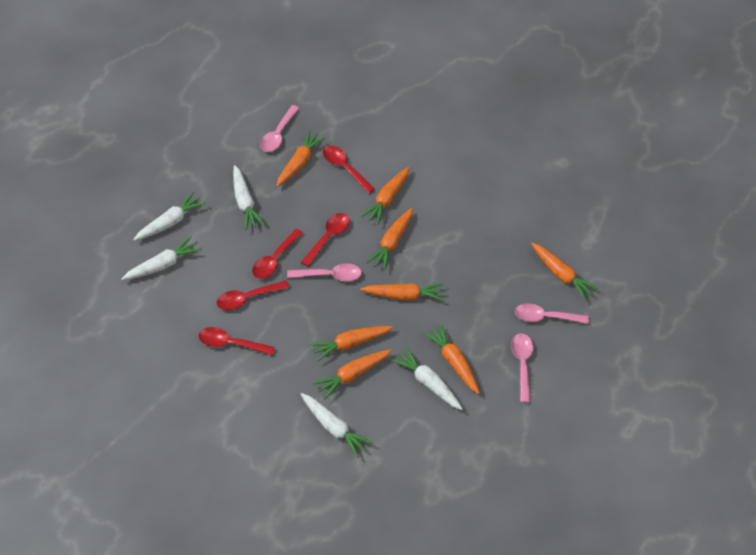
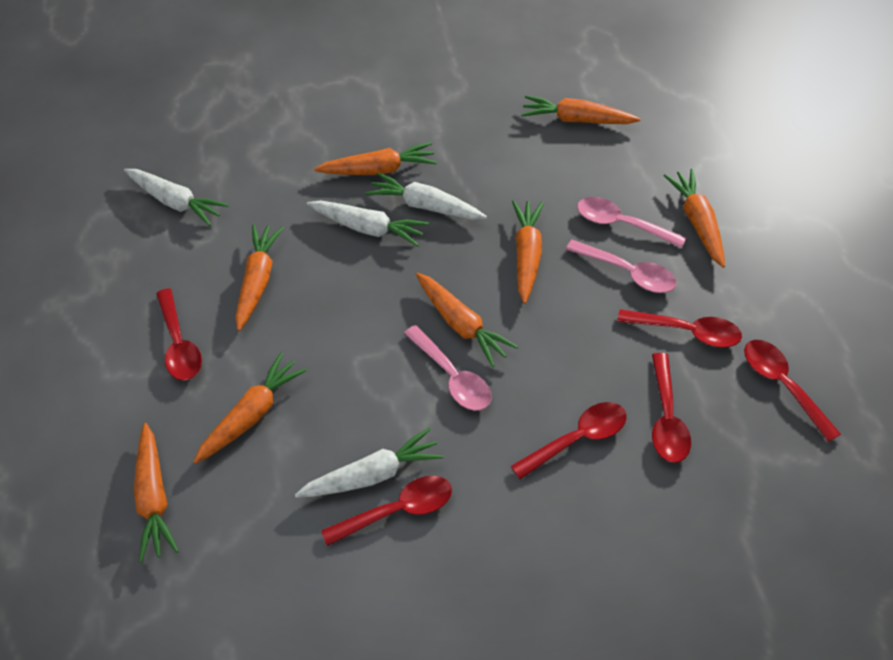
pink spoon: [260,105,300,152] [287,263,362,282] [511,333,533,403] [515,303,589,324] = 4 -> [404,325,492,411] [566,240,677,293] [577,197,686,248] = 3
red spoon: [198,327,275,355] [216,280,289,310] [252,229,303,279] [301,213,349,267] [323,145,375,194] = 5 -> [156,288,202,381] [321,476,452,546] [511,402,627,479] [617,309,742,348] [652,353,691,463] [744,340,841,442] = 6
white carrot: [121,236,201,280] [133,191,206,241] [233,165,265,230] [300,393,373,458] [391,347,463,410] = 5 -> [124,169,229,226] [295,427,444,498] [307,201,429,247] [365,172,487,220] = 4

